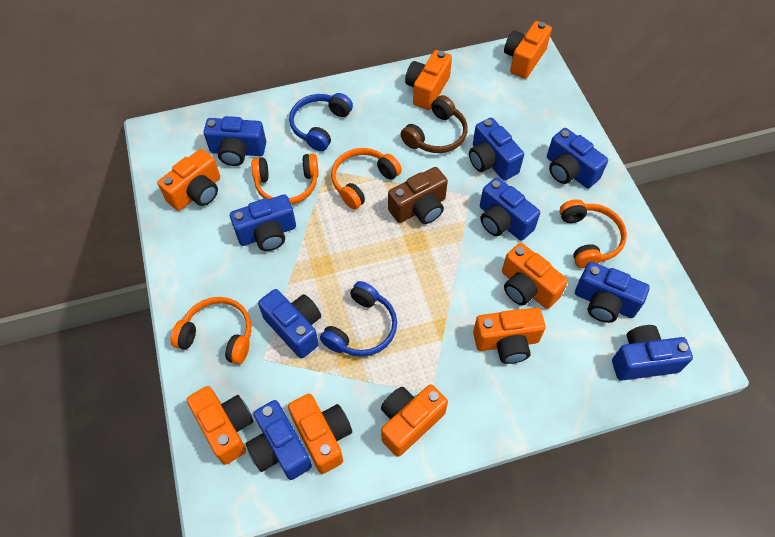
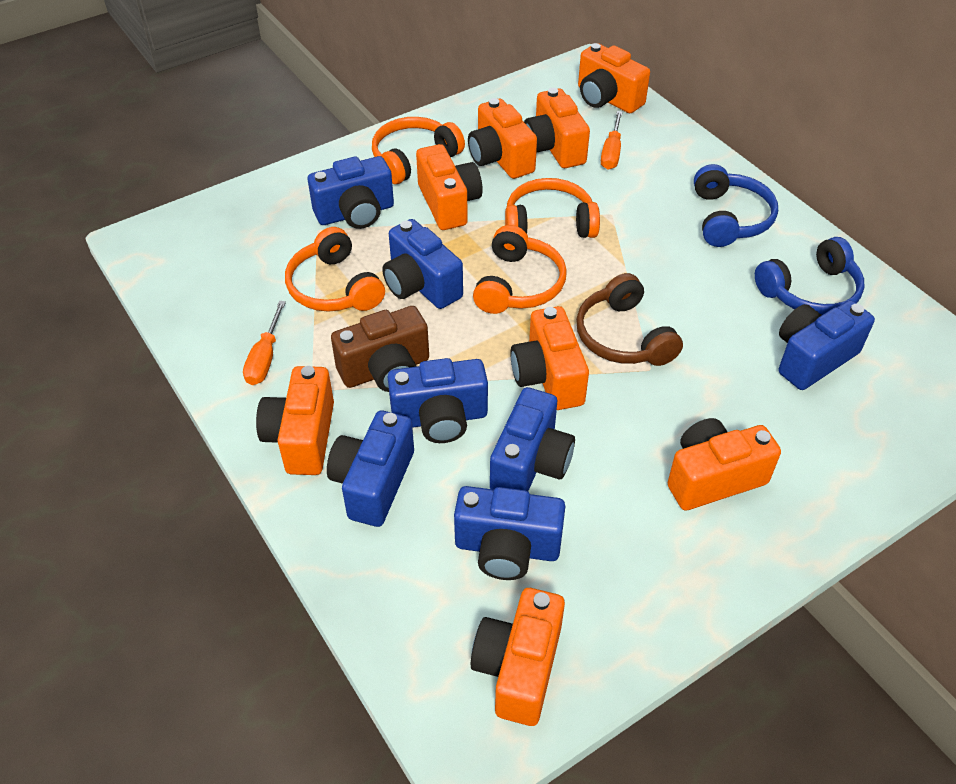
blue camera: [204,116,266,166] [230,194,296,251] [246,400,312,480] [258,289,321,359] [469,118,524,181] [480,177,540,241] [547,128,608,188] [575,262,650,323] [612,325,693,381] = 9 -> [308,156,394,229] [327,411,414,527] [382,219,463,309] [388,358,488,443] [454,486,565,580] [490,387,575,491] [779,300,875,390] = 7
orange screwdriver: none = 0 -> [243,301,286,385] [601,111,622,169] = 2

